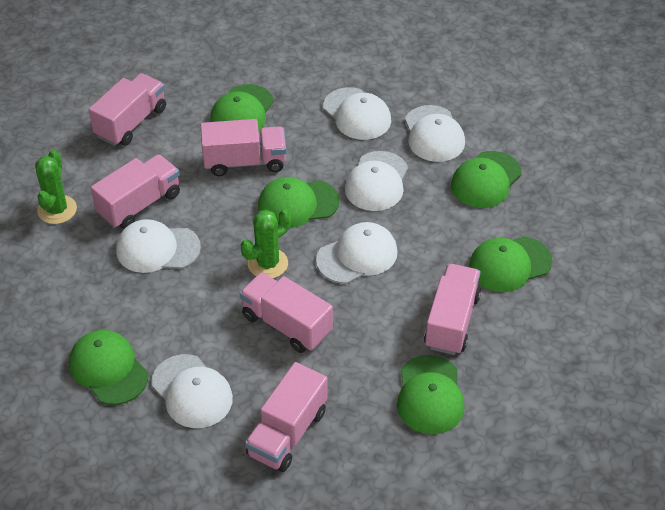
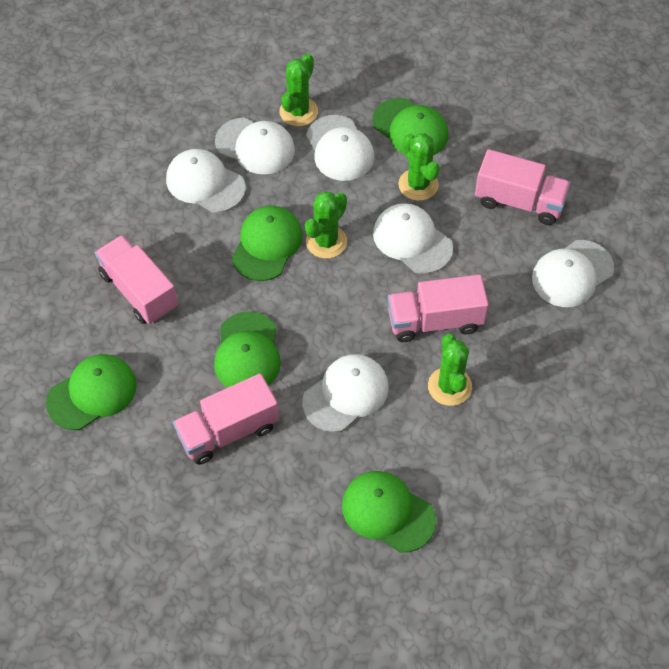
green cactus: [35,150,77,224] [241,209,291,278] = 2 -> [279,53,318,126] [305,191,347,259] [398,133,440,201] [428,334,472,406] = 4
green cap: [69,330,149,405] [210,84,274,131] [258,177,340,228] [397,355,465,434] [451,151,522,208] [469,236,552,292] = 6 -> [46,354,137,430] [214,311,281,388] [231,206,303,281] [342,471,436,553] [372,98,448,155] = 5
pink truck: [89,73,166,146] [91,154,180,229] [201,119,286,176] [240,272,333,353] [245,362,328,472] [424,264,481,355] = 6 -> [95,235,178,324] [173,373,279,465] [388,274,489,342] [475,149,571,225] = 4

